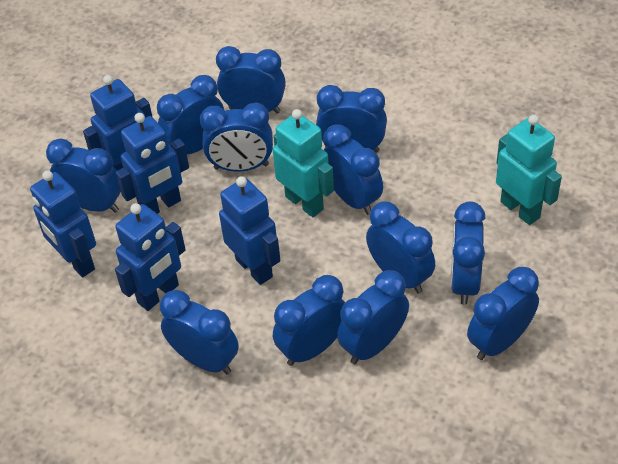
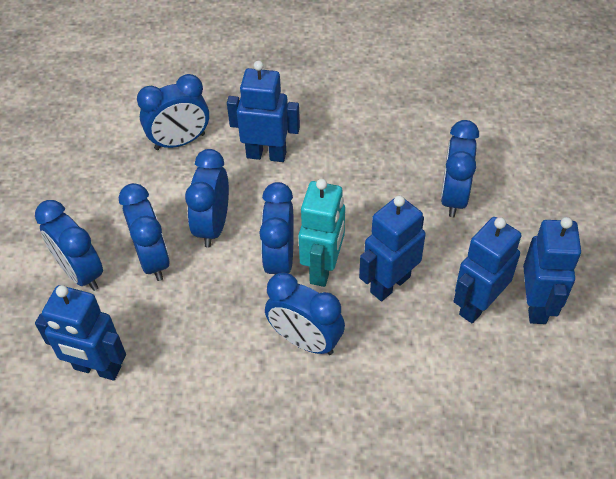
blue clock: [46,139,121,213] [157,75,224,154] [160,290,239,374] [200,103,273,172] [216,46,286,114] [273,275,345,366] [316,85,387,153] [323,124,383,215] [337,270,409,364] [366,202,435,293] [451,201,486,305] [467,267,539,360] = 12 -> [35,200,103,291] [119,183,170,281] [137,74,209,150] [185,149,229,248] [259,182,294,274] [265,272,345,355] [441,120,479,217] = 7
turquoise robot: [273,109,334,217] [496,115,562,225] = 2 -> [298,179,345,287] = 1

